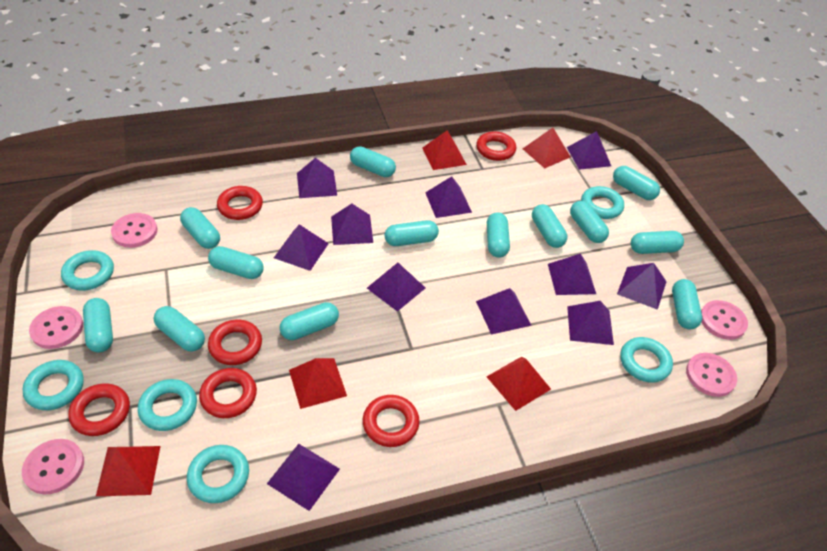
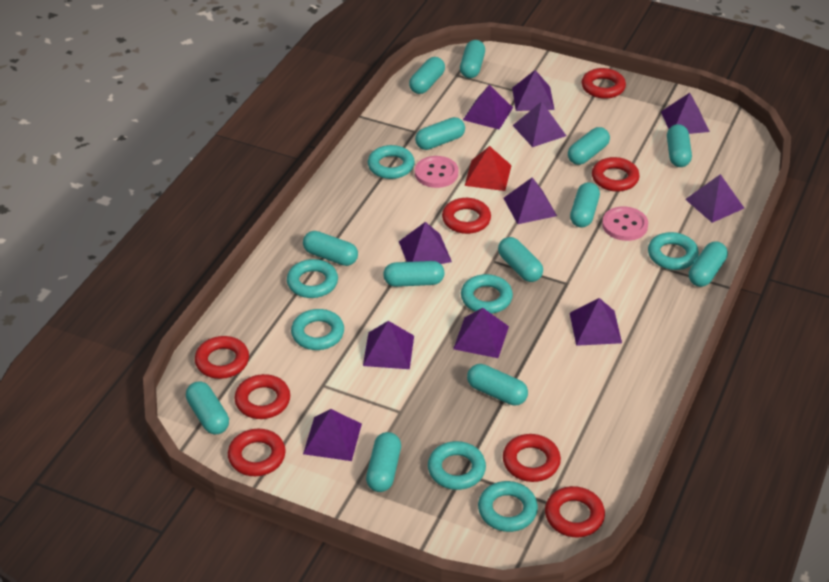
pink button: [22,439,84,494] [29,306,83,349] [111,213,157,248] [686,353,737,397] [701,300,748,340] = 5 -> [415,156,458,188] [602,206,648,241] = 2
red pyramid: [96,446,161,496] [289,358,347,409] [422,130,467,170] [487,356,551,411] [523,128,571,168] = 5 -> [464,146,512,191] = 1
red ring: [68,383,130,436] [199,368,257,418] [208,320,262,365] [217,186,263,220] [363,395,420,447] [476,132,516,161] = 6 -> [195,336,249,379] [228,429,286,476] [235,374,290,419] [442,198,491,234] [503,434,561,482] [545,486,605,537] [582,68,626,99] [592,157,640,192] = 8
turquoise ring: [23,360,84,410] [61,250,114,291] [138,379,197,431] [187,445,249,503] [581,186,624,219] [620,337,673,382] = 6 -> [287,259,338,298] [291,309,344,350] [368,145,415,179] [428,441,486,490] [461,274,513,314] [478,481,538,532] [648,232,699,270] = 7

